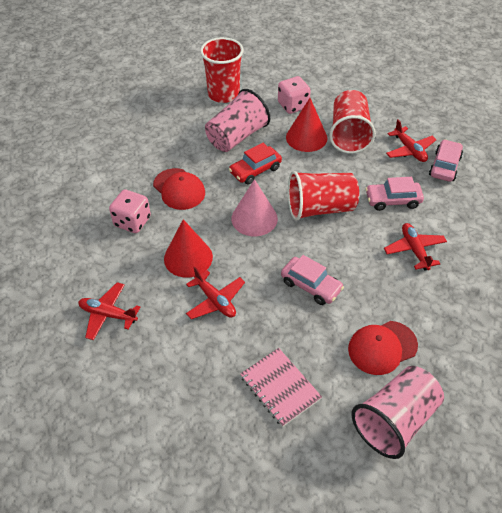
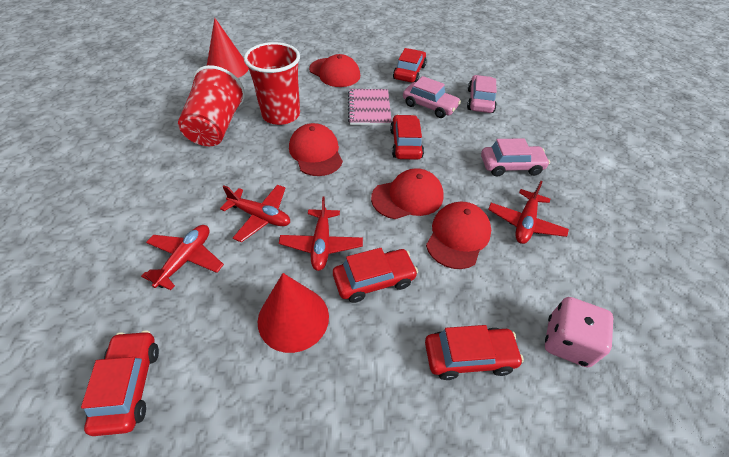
pink cone: [231,179,278,236] = 1 -> none = 0
pink cup: [205,89,270,152] [352,366,444,459] = 2 -> none = 0
pink dice: [109,189,151,233] [278,76,311,114] = 2 -> [545,297,613,367] = 1
red cap: [153,168,205,210] [348,321,418,375] = 2 -> [289,123,343,176] [309,54,360,87] [371,168,444,219] [426,202,491,269] = 4
red car: [229,143,282,184] = 1 -> [81,330,159,436] [333,248,418,303] [390,115,424,160] [393,48,427,82] [425,325,524,380] = 5
red cup: [200,37,243,103] [288,171,359,221] [329,90,376,154] = 3 -> [178,65,245,146] [244,42,300,125] = 2

